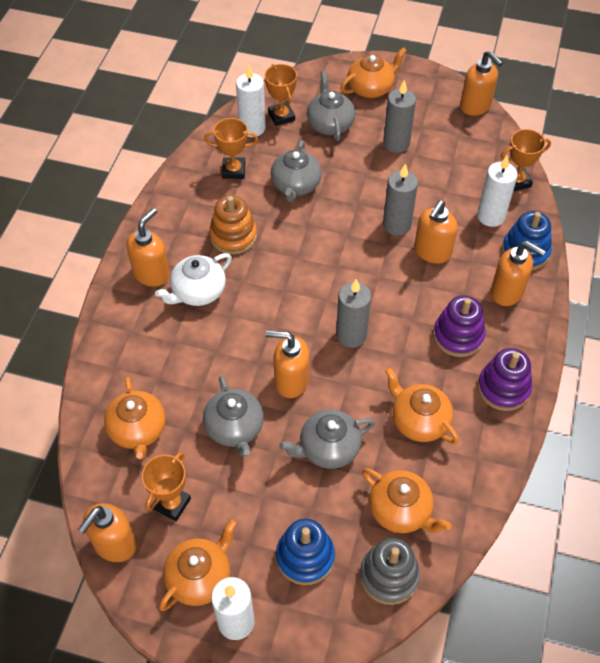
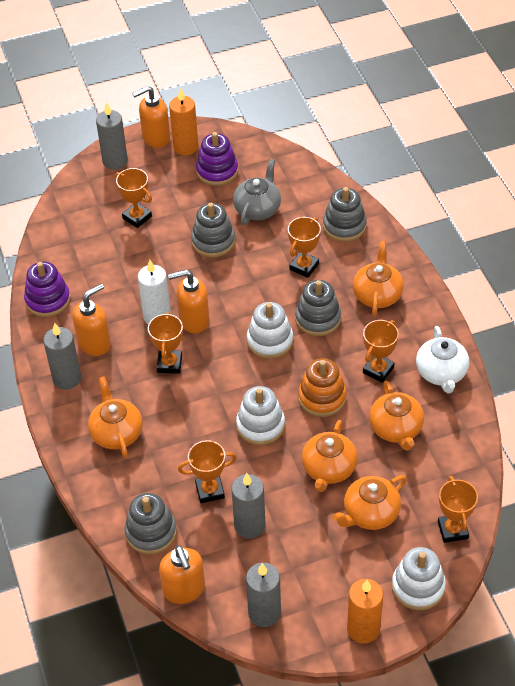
blue stacking toy: [276,519,335,585] [502,211,552,270] = 2 -> none = 0
grey candle: [336,279,371,348] [383,80,416,153] [383,164,418,235] = 3 -> [43,323,81,390] [96,102,128,170] [231,473,265,538] [246,563,281,627] = 4
grey stacking toy: [360,538,420,605] = 1 -> [124,493,177,554] [191,203,235,257] [295,280,341,336] [323,187,367,242] = 4
grey teapot: [203,376,264,457] [271,140,322,202] [279,409,375,469] [307,71,355,141] = 4 -> [233,159,281,225] = 1
orange candle: none = 0 -> [169,88,198,155] [347,579,383,644] = 2
orange soap dispenser: [78,503,137,562] [126,208,170,287] [266,330,310,398] [414,200,458,264] [460,50,503,116] [491,241,546,306] = 6 -> [72,283,111,356] [132,86,170,148] [159,545,205,604] [168,269,209,334] = 4
orange trophy: [142,452,191,521] [204,118,258,179] [265,64,297,126] [500,129,551,192] = 4 -> [115,168,152,228] [148,312,183,374] [178,440,236,503] [288,217,321,278] [363,320,399,383] [438,476,478,543] = 6
white candle: [211,577,255,640] [236,64,266,137] [477,155,518,227] = 3 -> [138,260,171,324] = 1
white stacking toy: none = 0 -> [236,386,285,445] [247,302,293,359] [392,547,446,610] = 3

